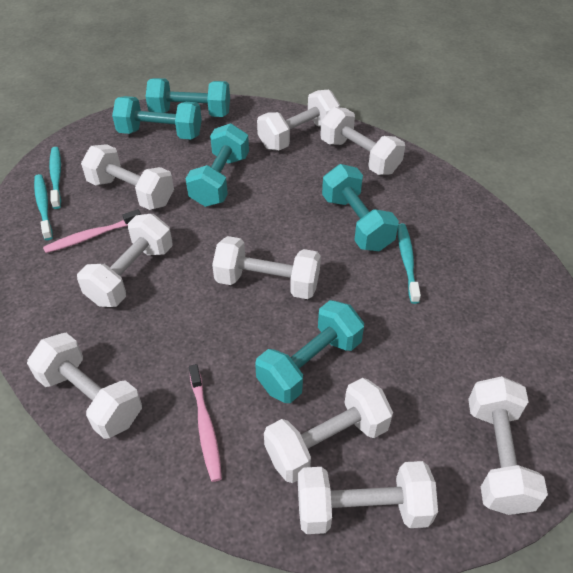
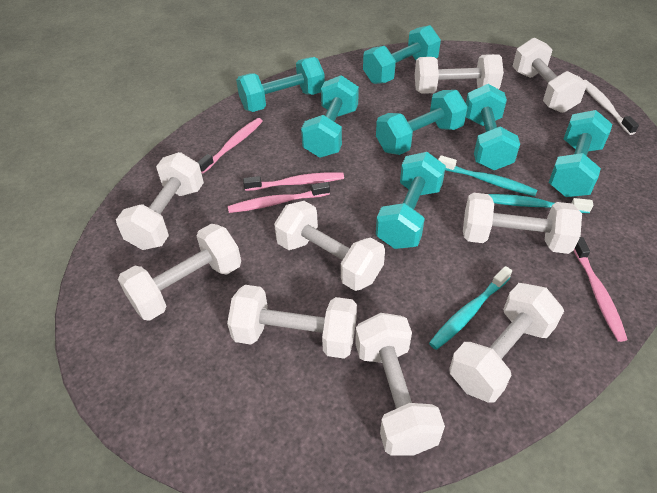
pink toothbrush: [43,209,141,253] [189,364,222,482] = 2 -> [197,118,263,173] [228,182,330,213] [243,172,344,191] [574,237,628,342] = 4
turquoise dumbbell: [112,96,202,140] [146,78,230,117] [185,123,249,207] [255,300,364,403] [322,164,399,251] = 5 -> [236,57,325,112] [301,75,359,158] [363,25,441,84] [376,90,468,155] [376,152,446,249] [466,84,520,170] [549,110,612,197] = 7
white toothbrush: none = 0 -> [584,80,639,135] = 1

